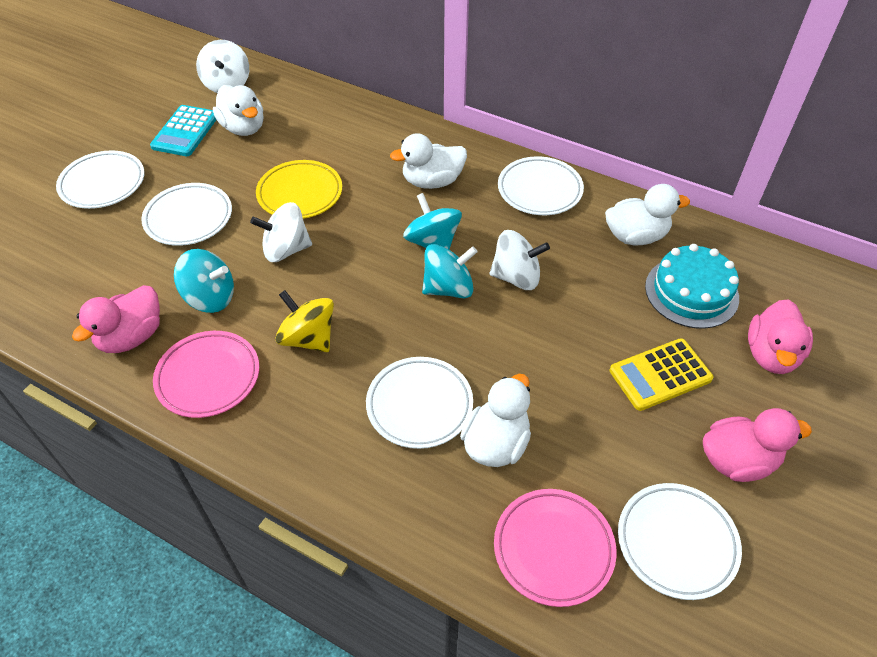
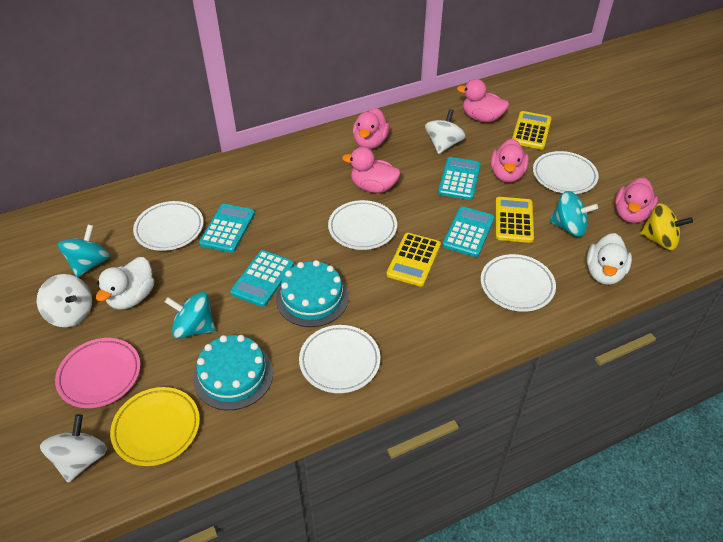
pink duck: [72,285,160,353] [703,408,812,482] [748,299,813,374] = 3 -> [342,147,400,193] [353,108,390,149] [457,79,509,122] [491,139,529,182] [615,178,658,223] = 5
pink plate: [153,331,259,418] [494,489,617,607] = 2 -> [55,338,141,408] = 1
turquoise cake: [645,244,739,329] = 1 -> [193,335,273,410] [276,260,349,327] = 2
turquoise calculator: [150,105,216,156] = 1 -> [199,204,255,253] [230,250,294,307] [438,157,481,200] [442,206,495,257] = 4
white duck: [213,85,263,136] [390,133,467,189] [460,374,531,467] [605,184,690,245] = 4 -> [96,257,154,310] [586,233,632,285] = 2
yellow calculator: [610,338,713,411] = 1 -> [387,233,441,287] [495,197,534,243] [512,111,552,149] = 3

